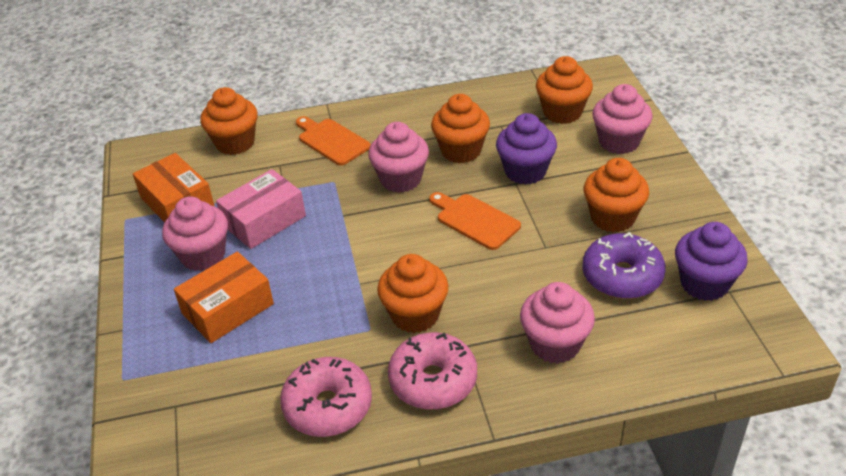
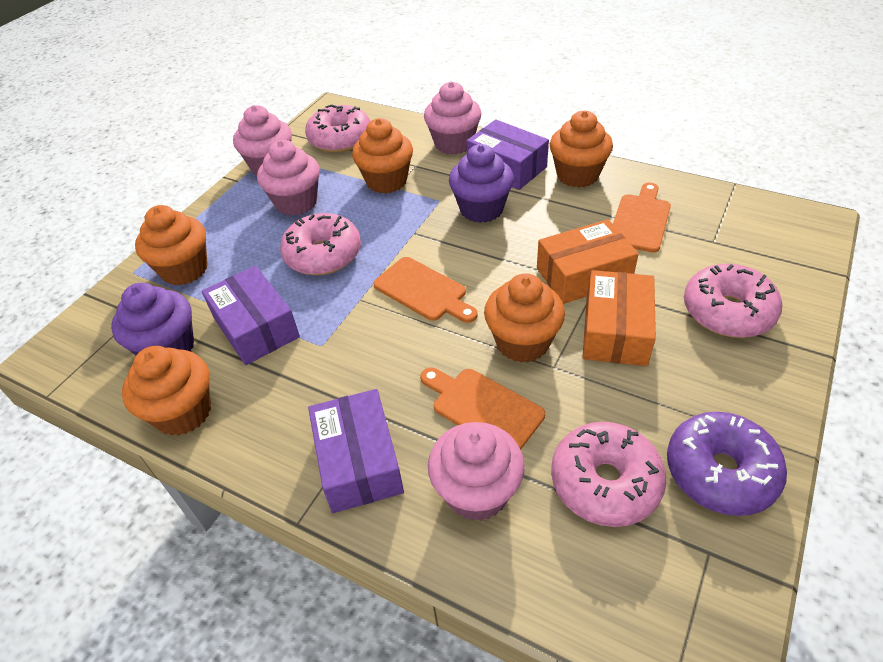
orange cutting board: [296,116,371,166] [429,192,521,250] = 2 -> [373,257,478,323] [420,367,545,450] [613,182,671,253] = 3
pink box: [216,169,306,249] = 1 -> none = 0
pink donut: [280,357,372,437] [388,332,477,409] = 2 -> [280,213,361,275] [305,104,370,153] [551,422,667,527] [684,264,782,338] = 4
purple box: none = 0 -> [202,266,300,365] [308,389,404,513] [466,119,549,190] = 3

